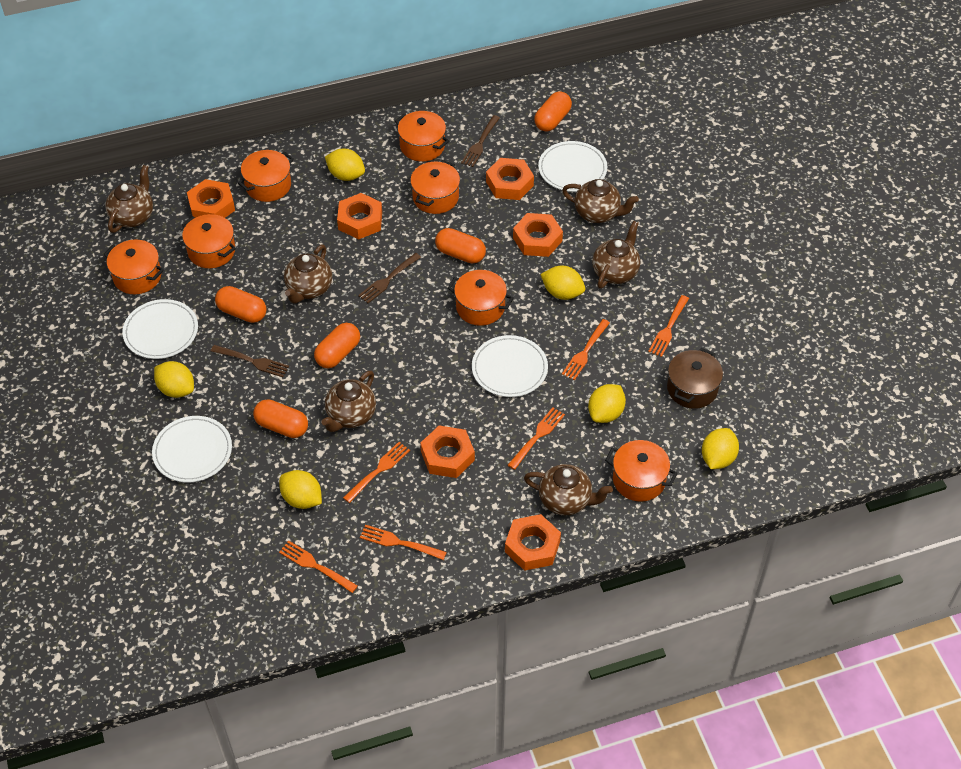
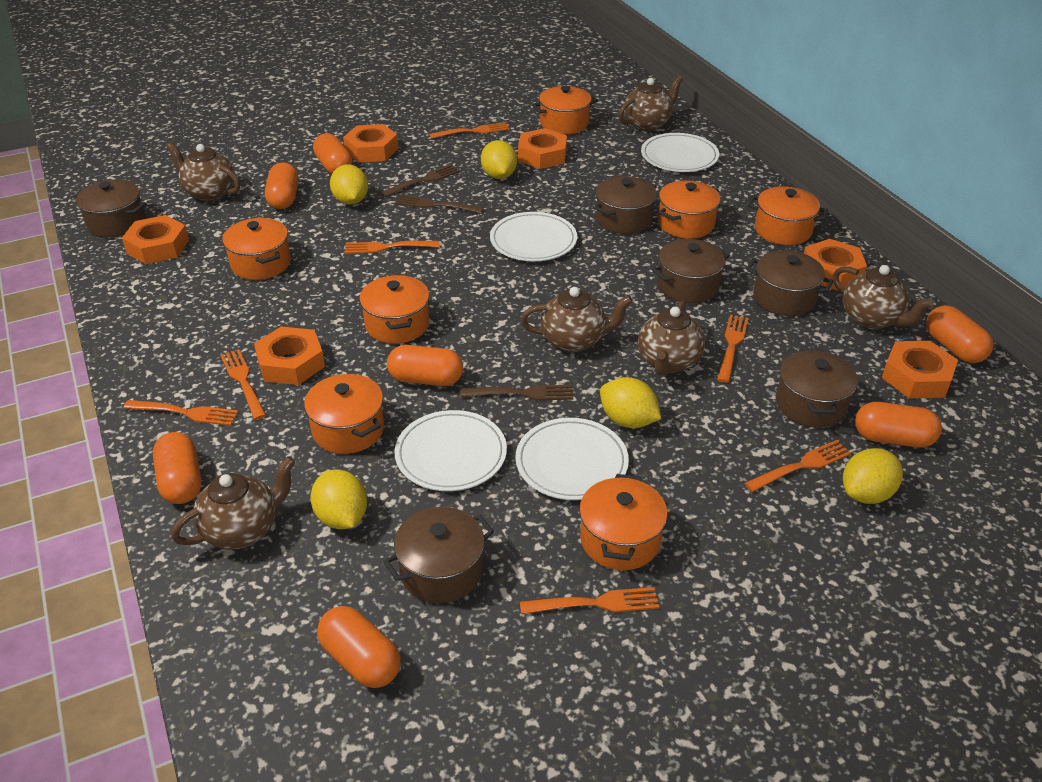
brown pot: [667,348,723,409] = 1 -> [73,180,146,238] [384,507,494,603] [594,176,657,234] [652,239,730,303] [746,250,833,316] [776,349,858,428] = 6
orange capsule: [215,286,266,323] [253,399,308,438] [314,323,360,368] [435,228,486,263] [534,91,572,131] = 5 -> [153,432,202,504] [265,162,299,209] [313,133,352,174] [317,606,401,688] [387,345,463,386] [855,402,942,448] [926,305,993,363] = 7
orange fork: [279,541,358,593] [343,442,410,503] [360,525,447,560] [508,407,565,470] [562,319,610,380] [648,295,689,357] = 6 -> [124,400,238,426] [221,349,266,420] [345,241,440,254] [429,122,509,139] [520,587,659,614] [717,315,748,383] [745,440,851,492] = 7
yellow lemon: [154,361,194,398] [279,470,322,509] [325,149,365,181] [540,266,585,300] [588,384,626,423] [702,428,739,469] = 6 -> [310,470,367,529] [330,164,368,205] [481,140,517,179] [600,377,661,428] [843,448,903,504] = 5

